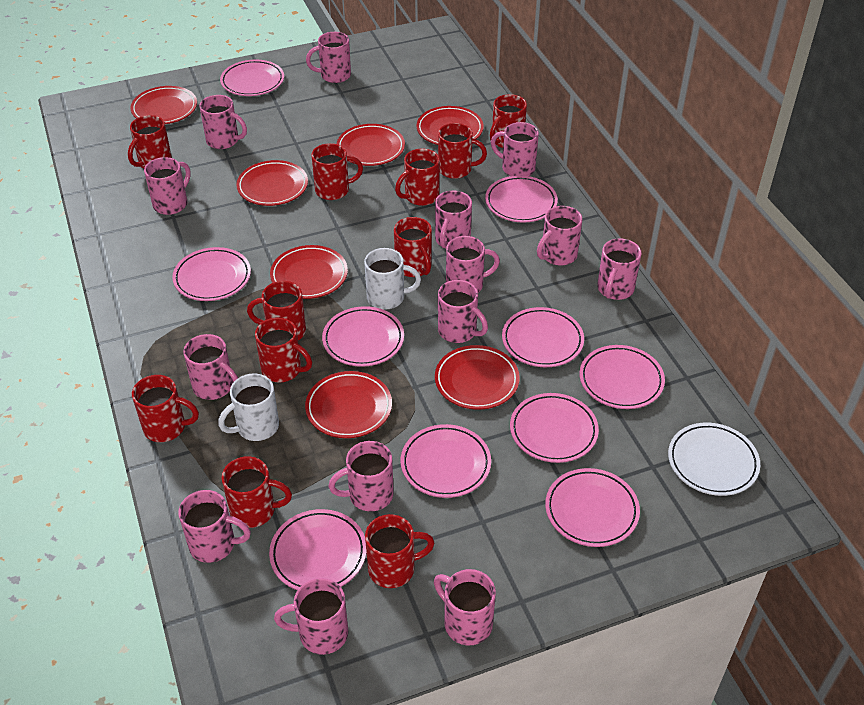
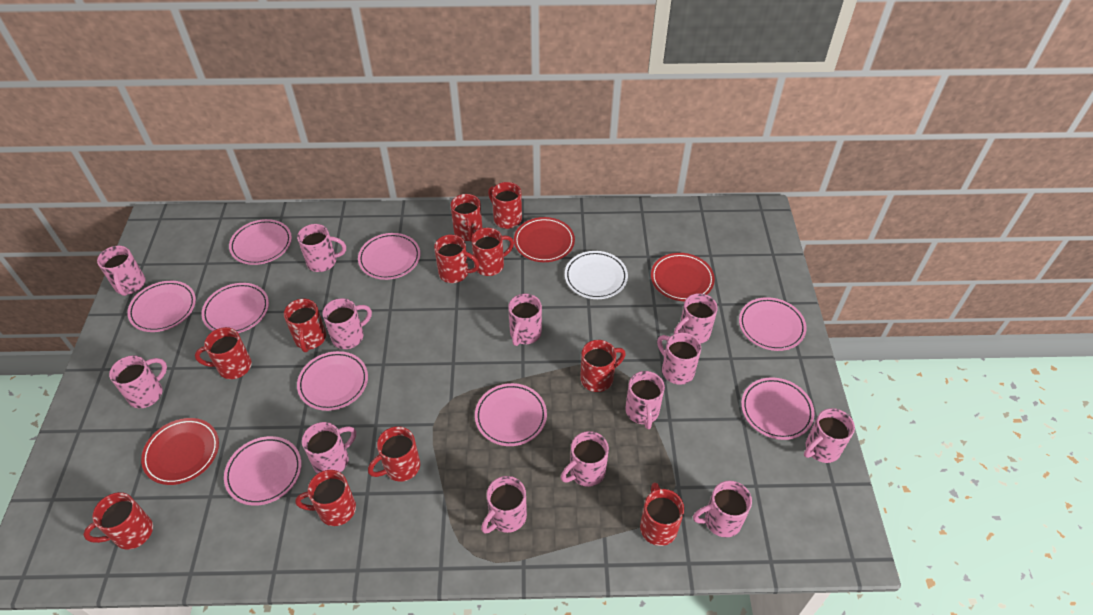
pink mug: [144,157,191,215] [178,490,251,563] [183,334,238,400] [200,95,247,149] [274,578,348,655] [306,32,351,83] [328,441,394,511] [434,569,496,645] [435,191,472,248] [438,280,488,343] [446,236,500,293] [491,122,539,176] [537,206,582,266] [597,238,641,300] = 14 -> [97,246,146,296] [109,356,167,408] [297,224,346,272] [302,422,356,474] [322,298,372,349] [481,476,527,534] [508,294,542,346] [561,431,609,487] [625,371,665,429] [657,332,701,385] [674,293,718,344] [693,481,752,538] [804,408,855,463] = 13
pink plate: [172,247,251,301] [220,60,284,96] [269,509,366,590] [322,306,404,367] [401,424,491,498] [485,175,558,223] [502,307,584,367] [510,393,599,463] [545,468,640,547] [579,345,665,409] = 10 -> [127,281,196,332] [201,283,269,333] [224,436,302,506] [229,219,292,265] [297,351,368,411] [358,233,420,280] [475,383,547,446] [739,297,807,351] [741,377,815,440] = 9
red plate: [131,86,197,124] [236,160,308,206] [270,245,348,299] [305,371,392,438] [337,124,405,166] [416,106,484,145] [435,345,520,410] = 7 -> [141,418,219,485] [514,217,575,262] [651,253,715,301] = 3
white mug: [218,373,279,441] [364,248,421,310] = 2 -> none = 0

